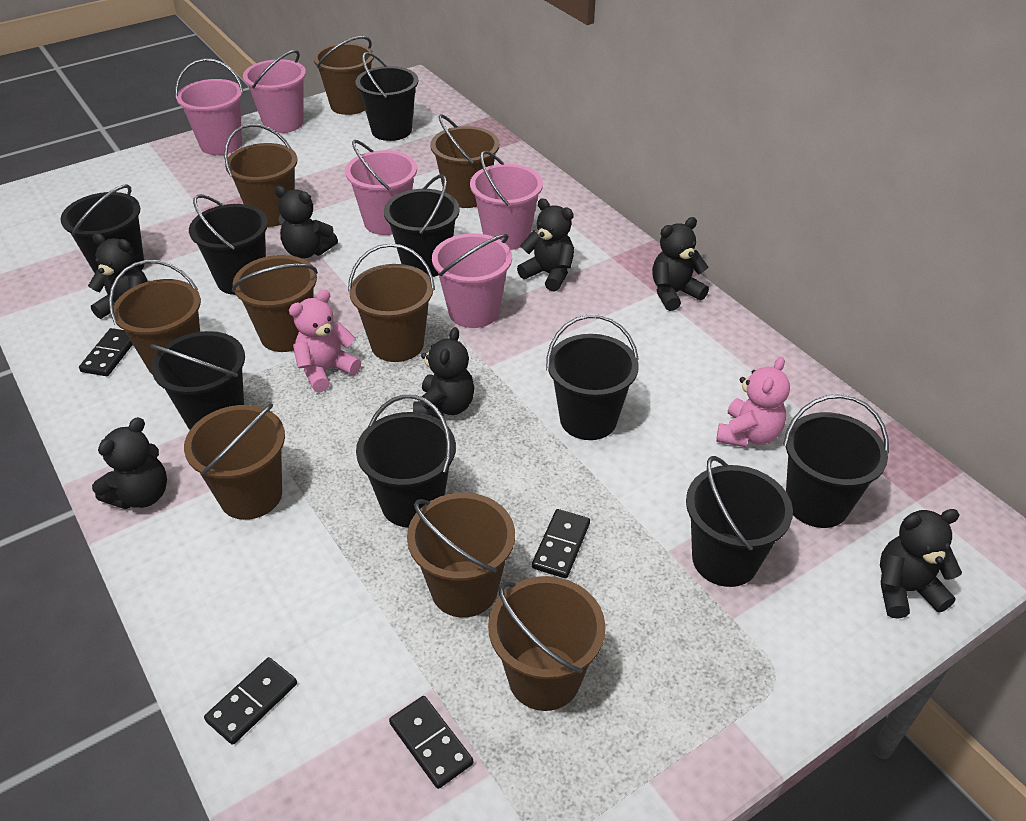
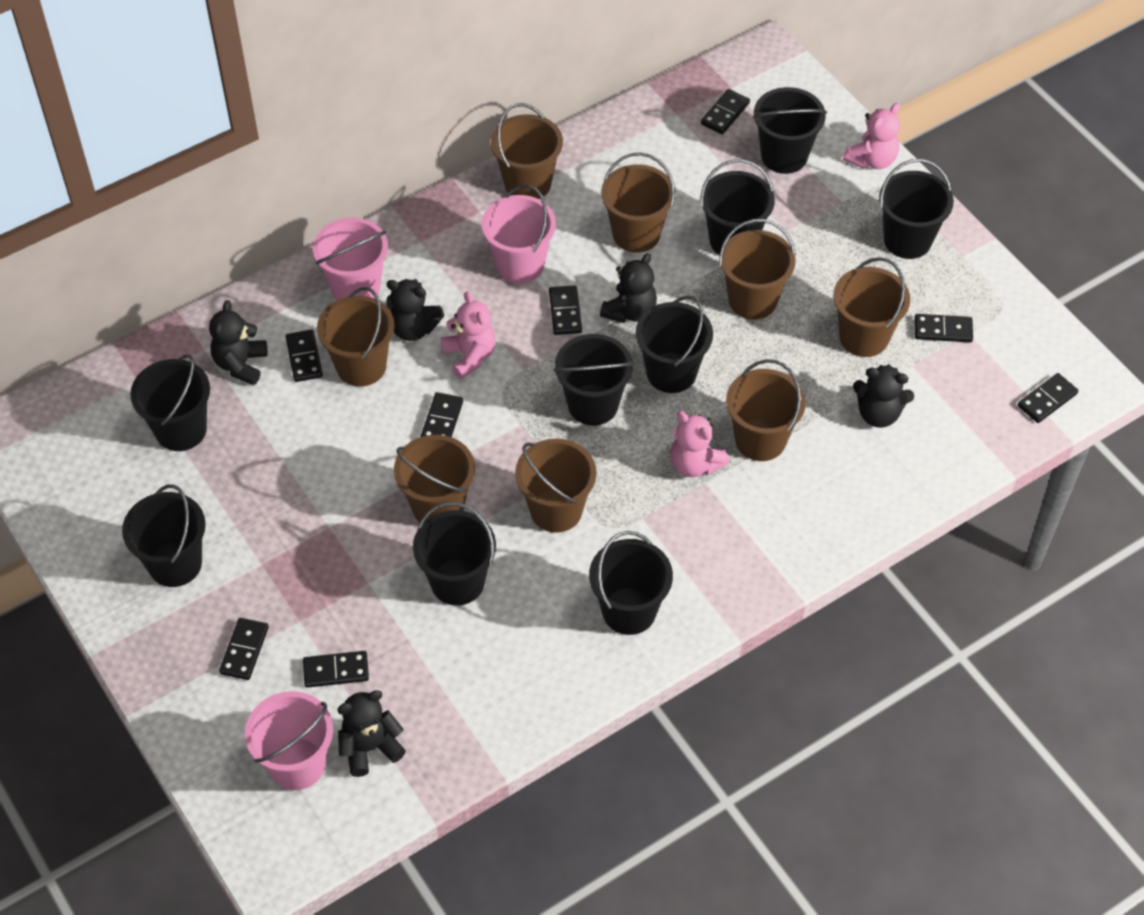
black domino: [79,328,133,376] [204,657,297,745] [389,696,473,789] [532,509,590,578] = 4 -> [219,618,269,680] [285,329,323,382] [303,651,369,688] [420,392,463,437] [549,285,582,335] [701,89,750,134] [915,314,973,342] [1018,373,1078,423] = 8
black teddy bear: [88,233,148,319] [92,417,167,509] [274,186,338,259] [413,327,474,420] [517,198,574,292] [652,217,709,311] [880,509,962,619] = 7 -> [209,300,267,385] [337,690,406,777] [386,279,444,341] [600,253,657,323] [853,364,914,428] = 5
brown bucket: [109,260,201,375] [184,403,285,520] [224,124,297,227] [232,255,318,352] [313,36,374,115] [348,243,435,362] [407,493,515,617] [430,114,500,208] [488,576,606,711] = 9 -> [317,287,395,387] [394,435,475,522] [491,103,563,199] [515,439,596,533] [601,152,675,253] [719,219,796,320] [726,359,806,461] [833,257,910,357] = 8
pink bucket: [175,58,244,155] [243,50,306,133] [345,140,417,235] [432,233,512,328] [470,150,543,250] = 5 -> [245,691,333,790] [313,218,388,300] [481,185,556,284] = 3
pink teddy bear: [289,290,361,392] [716,357,790,447] = 2 -> [441,291,496,379] [670,411,730,477] [843,103,900,169] = 3

